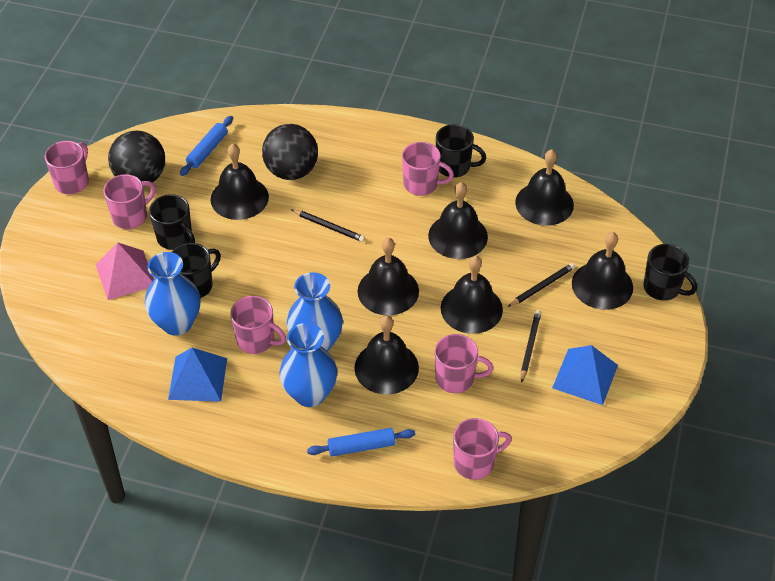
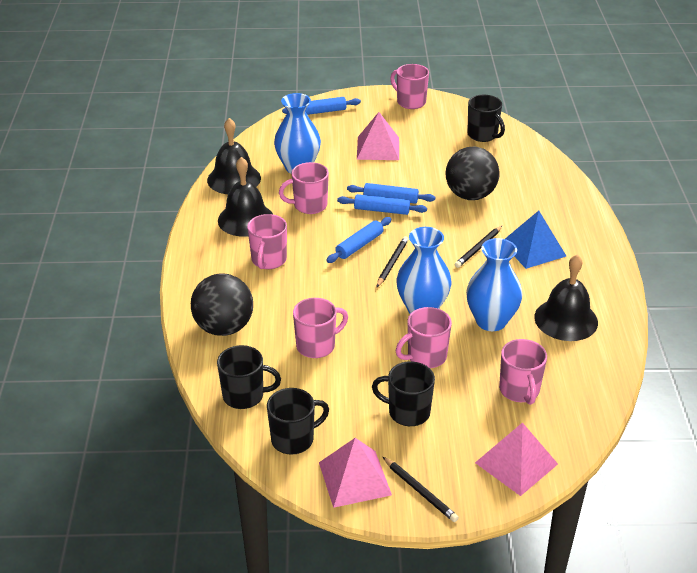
black bell: [211,144,269,220] [354,316,419,394] [357,238,419,316] [428,182,488,259] [441,256,503,334] [515,149,574,226] [572,232,633,310] = 7 -> [207,118,261,194] [218,157,273,237] [534,254,598,341] = 3
blue pyramid: [168,348,227,402] [552,345,618,405] = 2 -> [505,211,566,269] = 1
blue rolling pin: [180,116,233,176] [307,428,415,456] = 2 -> [282,97,361,115] [326,217,392,263] [337,194,427,215] [347,183,436,204] = 4
pink pyramid: [95,243,154,300] = 1 -> [319,438,392,508] [357,112,399,160] [475,422,558,496] = 3

